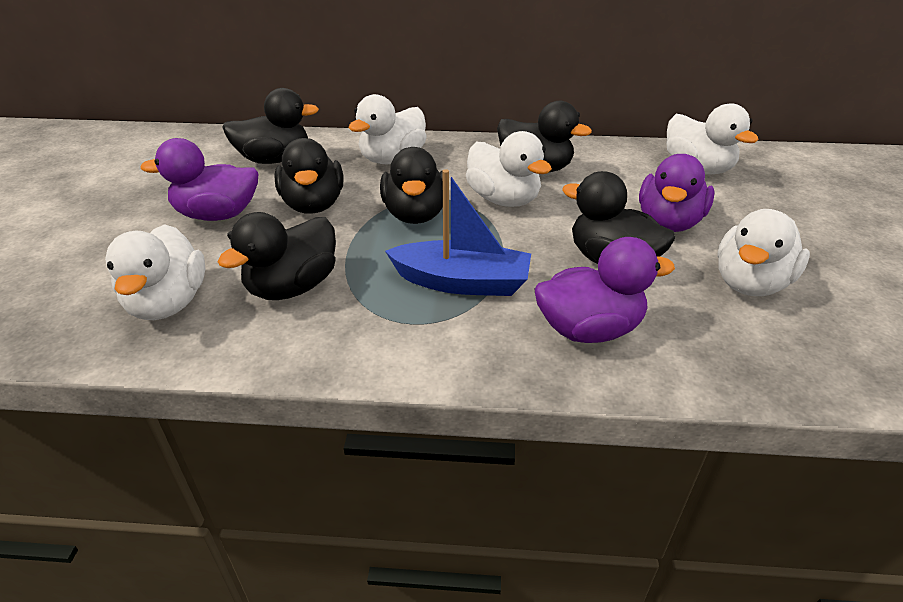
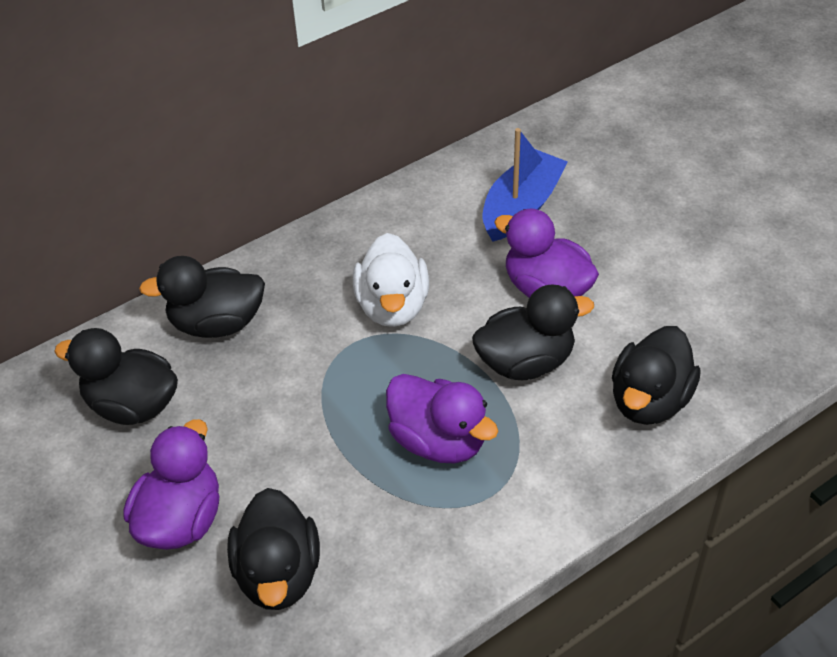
black duck: [217,212,336,300] [222,88,319,164] [274,138,343,214] [380,147,443,224] [497,101,592,172] [562,171,675,264] = 6 -> [54,328,178,425] [139,256,265,338] [227,488,320,610] [472,284,594,380] [612,326,701,425] = 5
white duck: [105,224,206,320] [348,94,427,164] [466,131,552,207] [666,103,759,175] [717,209,810,296] = 5 -> [353,233,429,327] = 1

